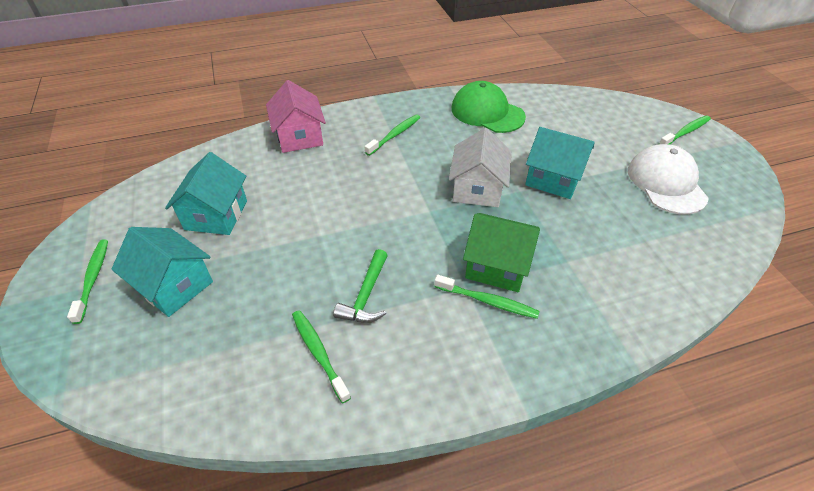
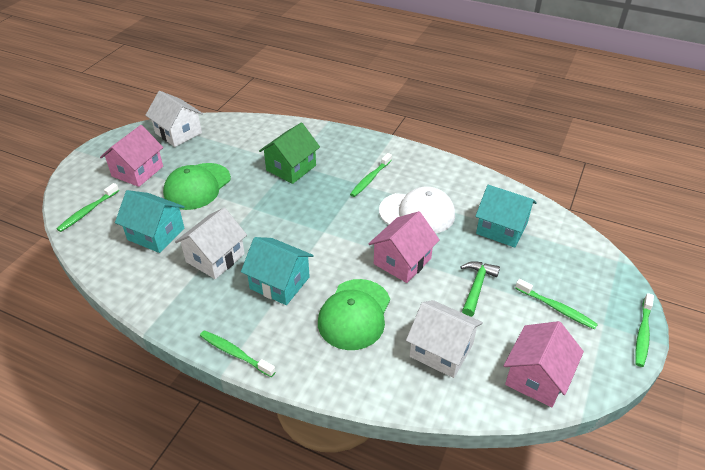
green cap: [451,81,526,133] = 1 -> [163,163,231,210] [318,279,390,350] = 2
pink house: [266,80,326,153] = 1 -> [100,125,163,187] [368,211,440,283] [504,321,584,407] = 3
white house: [449,128,512,207] = 1 -> [145,91,203,147] [175,208,247,279] [406,300,483,378] = 3

